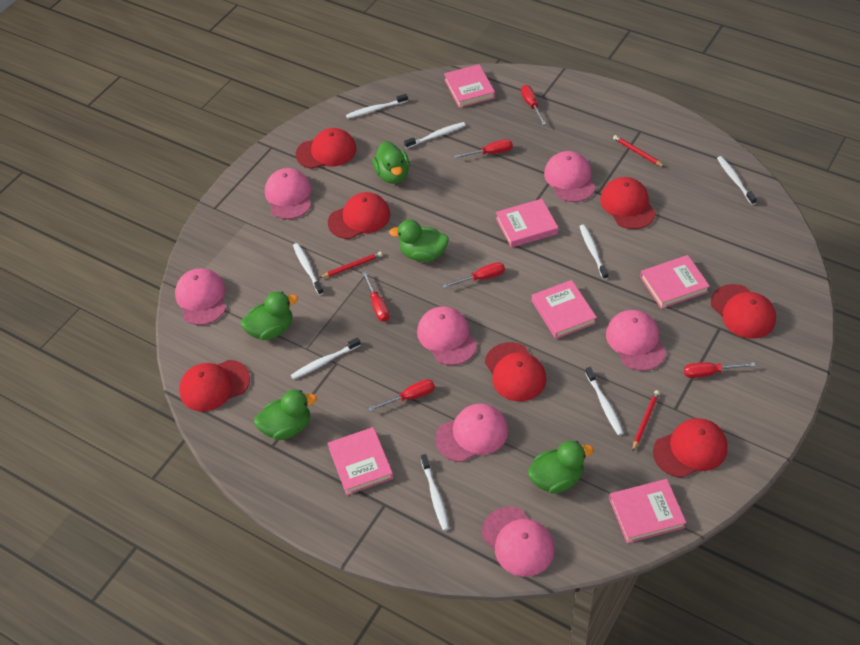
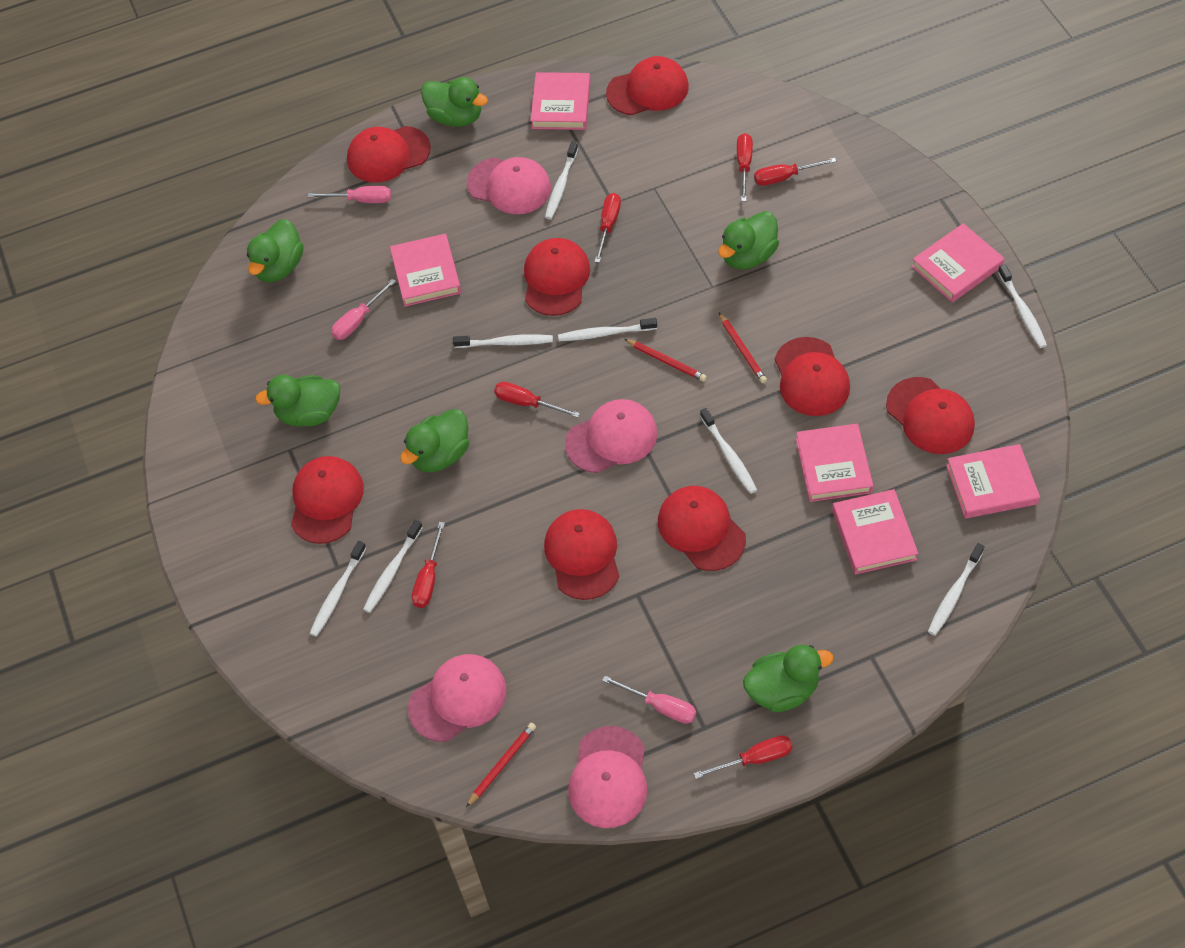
green duck: [241,291,298,340] [254,390,317,440] [373,141,409,184] [389,219,449,262] [528,441,594,494] = 5 -> [247,219,304,282] [255,375,340,427] [400,409,469,472] [421,77,488,127] [718,211,779,269] [743,645,833,712] = 6
pink cap: [175,268,226,325] [265,168,311,219] [417,306,477,365] [435,404,508,462] [482,507,555,577] [544,151,596,202] [606,310,666,371] = 7 -> [408,654,506,742] [467,157,551,214] [565,399,658,473] [568,726,647,828] = 4
pink screwdriver: none = 0 -> [308,186,391,203] [331,279,396,340] [602,676,696,724] = 3
red cap: [179,360,250,412] [296,128,357,169] [328,192,390,239] [485,342,546,401] [600,177,656,229] [653,418,728,478] [711,284,776,339] = 7 -> [291,456,364,544] [347,126,431,183] [524,238,590,316] [544,509,619,600] [606,56,689,115] [658,486,746,571] [775,337,850,416] [886,377,975,454] = 8

